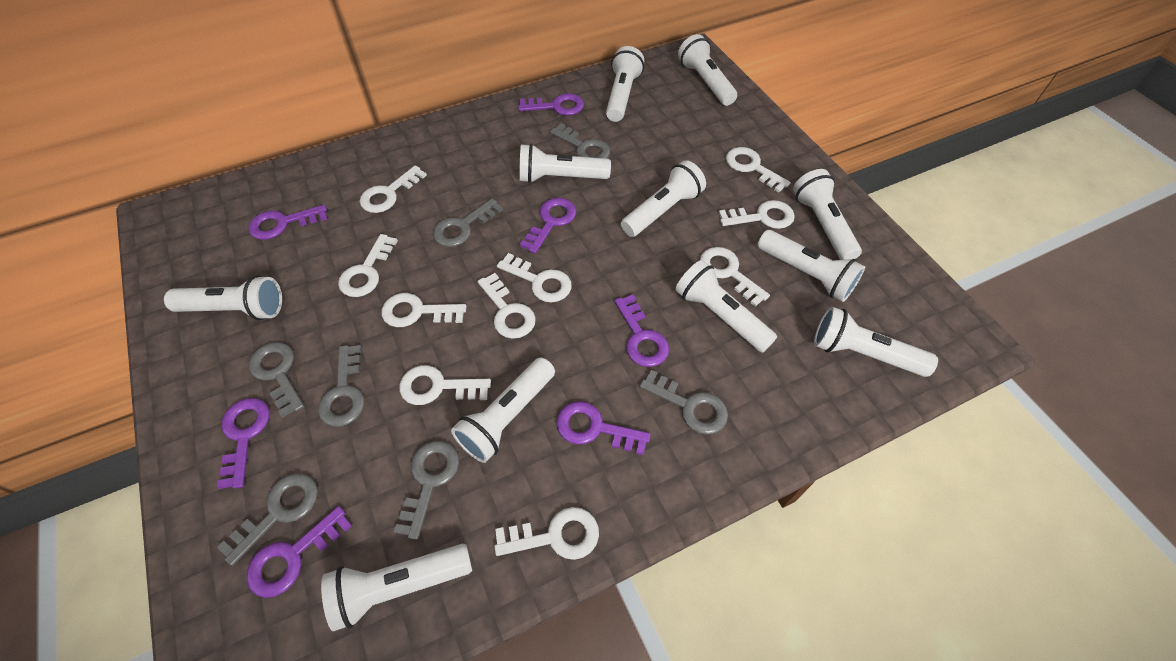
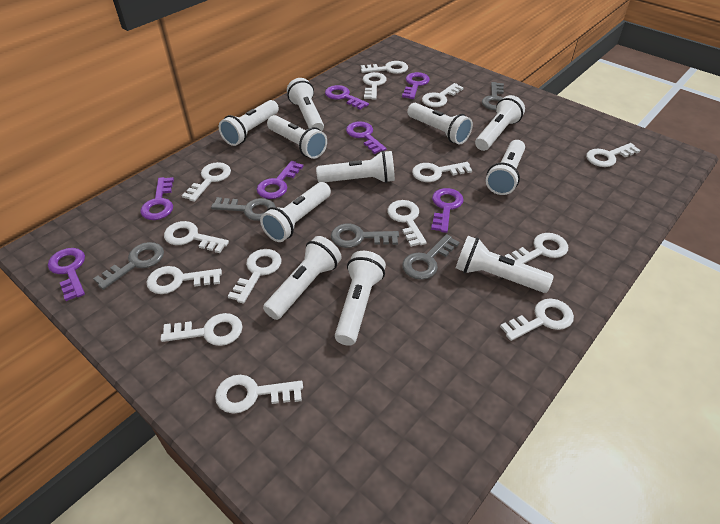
grey key: [217,473,318,566] [249,342,304,418] [318,345,364,426] [394,441,459,540] [433,198,503,247] [550,123,610,159] [640,370,728,434] = 7 -> [93,242,164,290] [211,197,276,221] [331,224,399,248] [402,234,460,280] [482,82,504,110] = 5
white key: [338,234,398,297] [360,165,427,213] [381,293,466,327] [399,365,491,405] [477,273,536,339] [494,507,599,560] [497,253,572,302] [700,247,770,307] [719,200,795,229] [726,147,791,193] = 10 -> [146,266,222,294] [161,313,243,346] [164,221,229,253] [182,162,231,202] [215,375,303,414] [228,249,282,304] [361,61,408,74] [363,72,387,100] [387,200,427,247] [412,162,472,182] [422,83,464,107] [500,298,574,341] [504,233,568,264] [586,143,640,167] = 14

